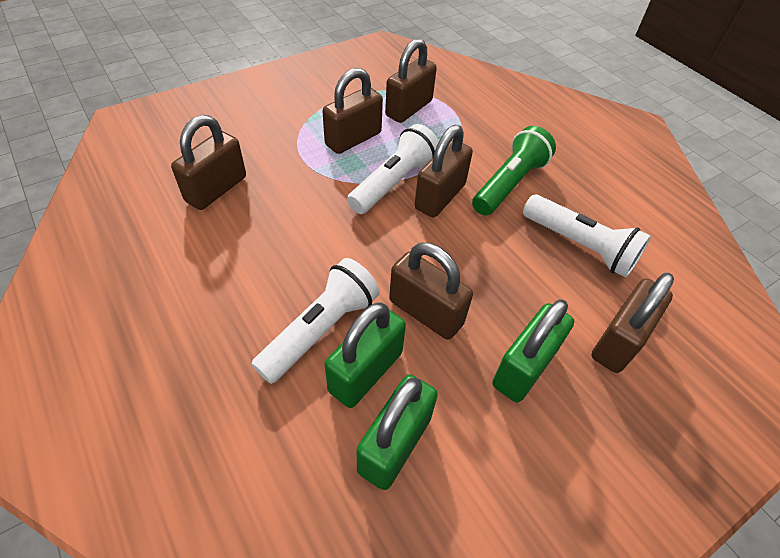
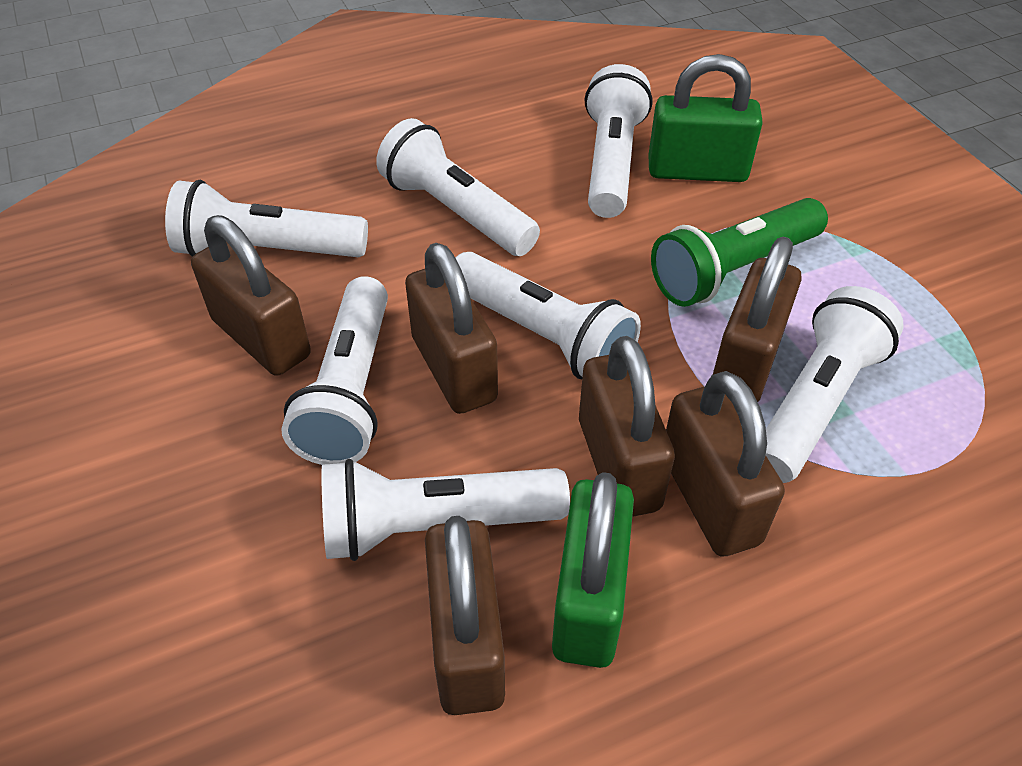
green padlock: [325,302,406,408] [356,375,438,490] [492,299,574,402] = 3 -> [552,472,634,668] [648,54,763,182] = 2
white flashlight: [251,258,380,384] [347,124,439,214] [523,195,651,278] = 3 -> [165,180,368,257] [281,276,388,465] [321,459,570,561] [376,118,540,256] [456,252,641,379] [584,64,652,218] [766,286,904,483] = 7

